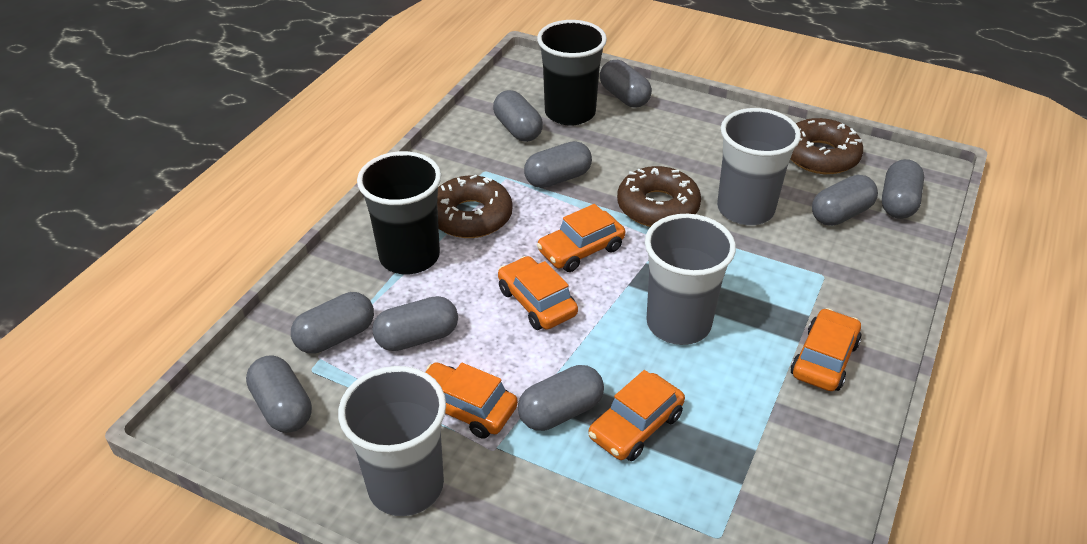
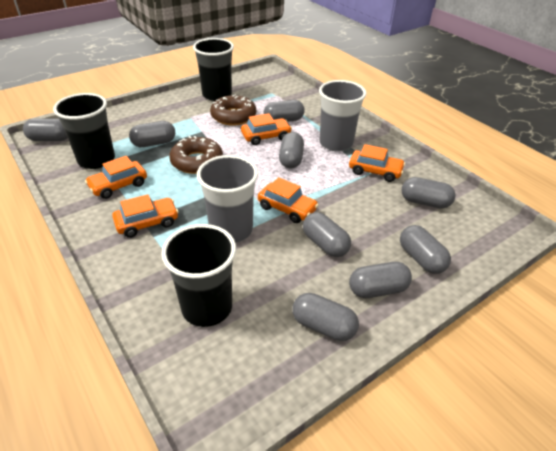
black cup: [357,151,441,274] [537,20,607,126] = 2 -> [53,93,115,169] [161,224,236,327] [193,38,234,101] = 3
brown donut: [437,175,513,238] [617,166,701,227] [790,118,863,174] = 3 -> [169,136,223,174] [210,94,256,126] = 2
grey cup: [338,366,446,516] [645,214,736,345] [717,108,801,225] = 3 -> [197,155,258,243] [319,80,367,151] = 2

